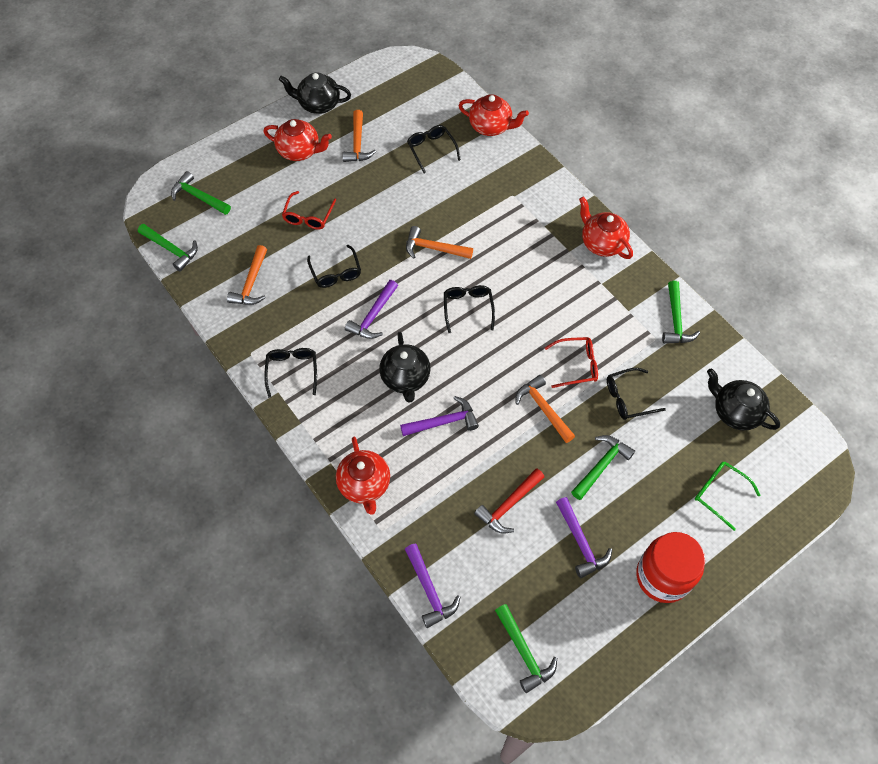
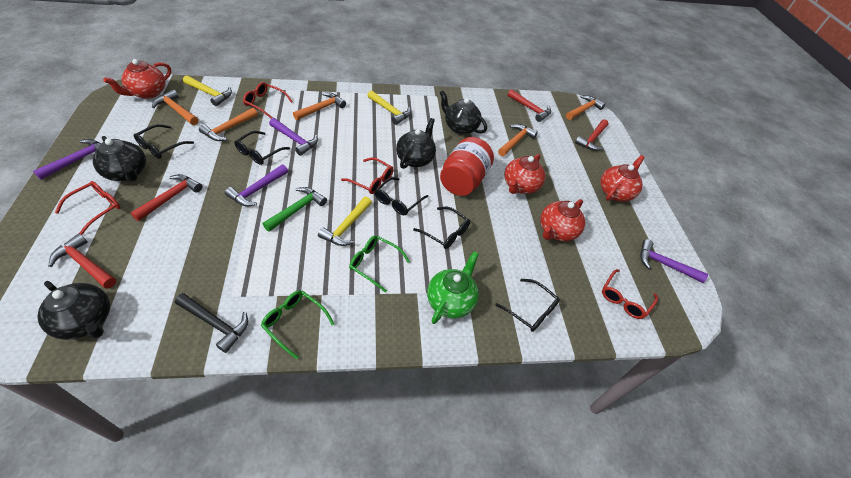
black hammer: none = 0 -> [175,293,248,353] = 1
black teapot: [279,73,351,114] [379,332,431,403] [707,368,780,431] = 3 -> [37,281,110,340] [93,136,146,182] [396,118,436,169] [440,91,487,135] = 4
green glasses: [695,462,760,531] = 1 -> [261,290,334,360] [349,235,410,293] = 2
green hammer: [138,224,198,272] [171,171,231,215] [495,604,557,693] [571,435,635,500] [662,281,700,344] = 5 -> [263,187,327,232] = 1
green teapot: none = 0 -> [427,251,479,324] = 1
orange hammer: [227,245,267,305] [342,110,376,162] [406,226,473,259] [515,375,575,443] = 4 -> [152,89,199,125] [199,108,258,141] [293,92,346,120] [498,124,538,156] [566,95,605,120] = 5
red glasses: [282,191,336,230] [545,337,598,388] = 2 -> [55,181,121,235] [243,82,293,119] [341,157,393,194] [602,269,658,319] = 4
red hammer: [474,468,544,534] = 1 -> [48,234,116,289] [130,174,202,221] [508,89,551,122] [575,119,609,151] = 4
yellow hammer: none = 0 -> [183,76,232,106] [318,197,372,246] [367,90,411,125] = 3

